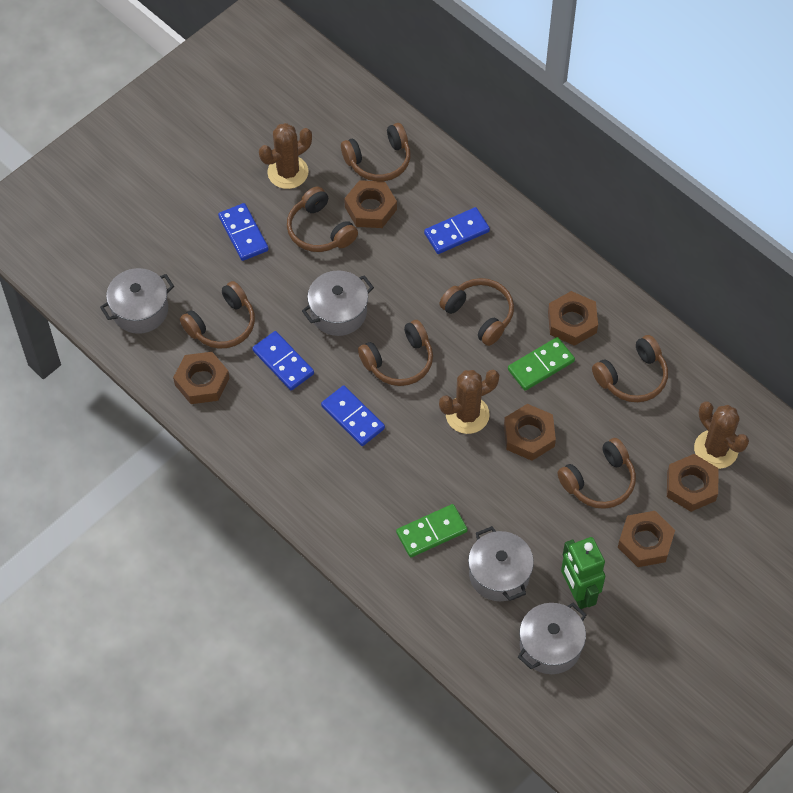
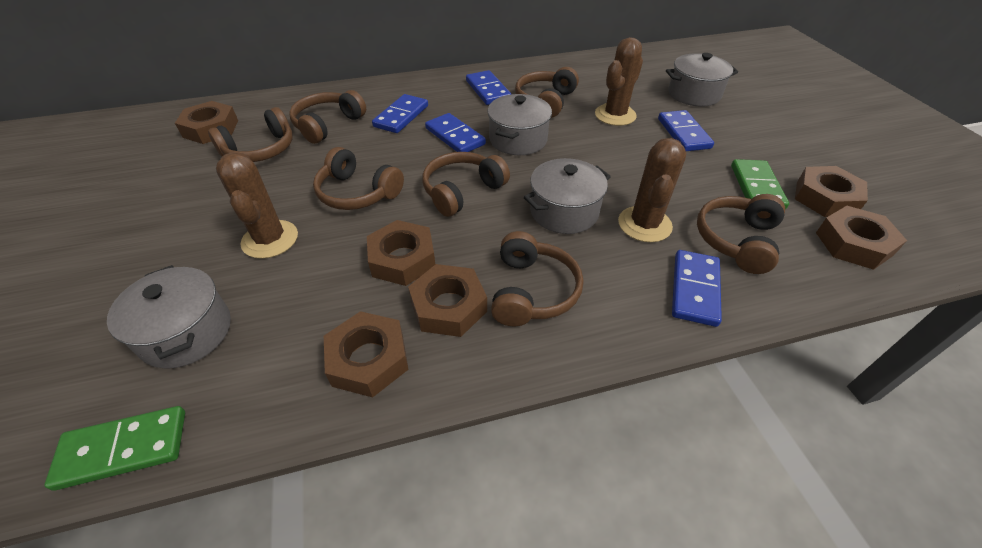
blue domino: [218,203,269,261] [252,331,314,390] [321,385,385,446] [424,207,490,254] = 4 -> [372,94,428,133] [425,113,486,152] [466,70,511,105] [658,110,714,151] [672,250,722,327] = 5
green robot: [561,537,605,609] = 1 -> none = 0

